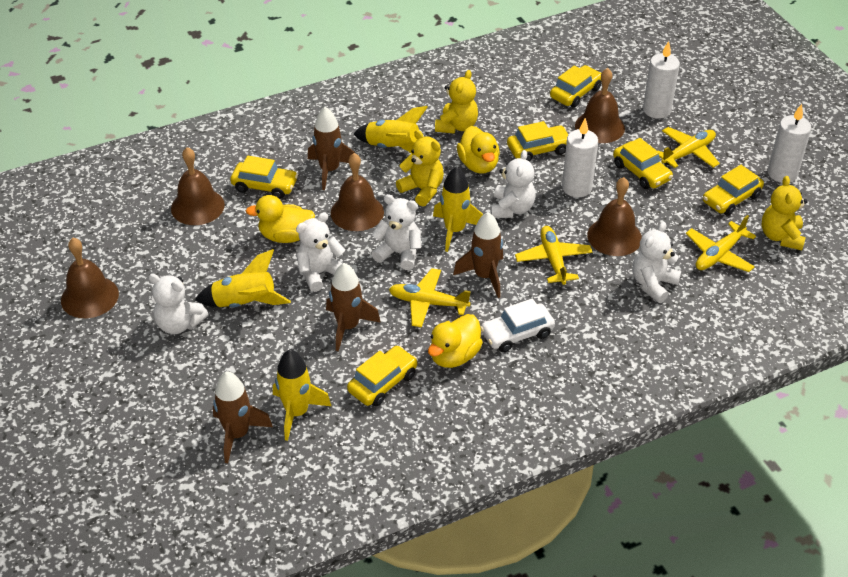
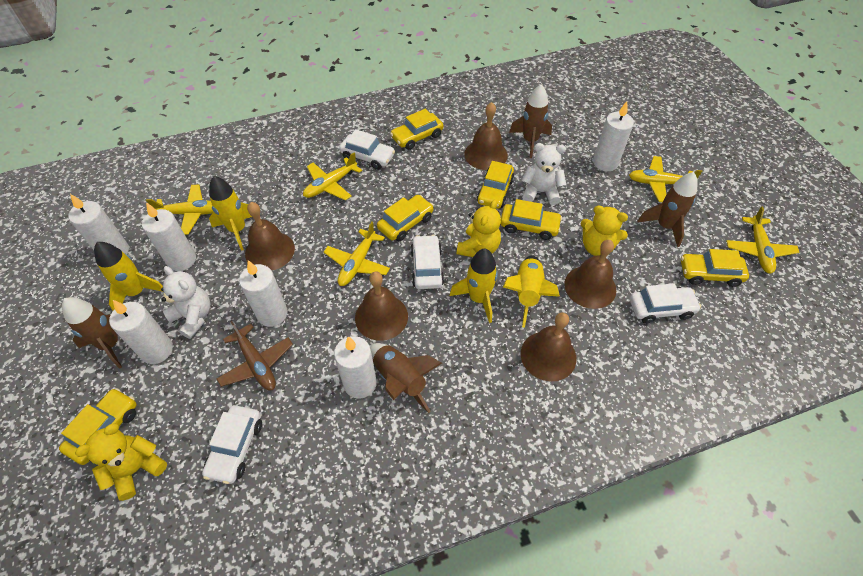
brown plane: none = 0 -> [217,321,293,390] = 1
white candle: [562,118,598,197] [643,41,680,119] [768,104,811,183] = 3 -> [68,194,129,254] [109,300,173,364] [142,202,196,271] [239,260,288,327] [334,336,377,398] [593,101,634,171] = 6
white car: [480,298,555,352] = 1 -> [202,405,262,484] [339,129,395,170] [410,235,444,289] [630,283,701,323] = 4
white teddy bear: [148,274,208,334] [296,212,345,292] [371,194,421,270] [491,150,535,218] [632,222,681,303] = 5 -> [161,266,211,339] [522,143,566,205] = 2
yellow duck: [246,195,315,243] [428,314,483,368] [457,126,500,174] = 3 -> none = 0
yellow plane: [389,268,471,328] [515,226,592,285] [658,127,720,168] [686,215,756,272] = 4 -> [146,185,214,235] [303,152,362,200] [324,222,390,286] [629,156,702,202] [726,207,800,274] = 5

